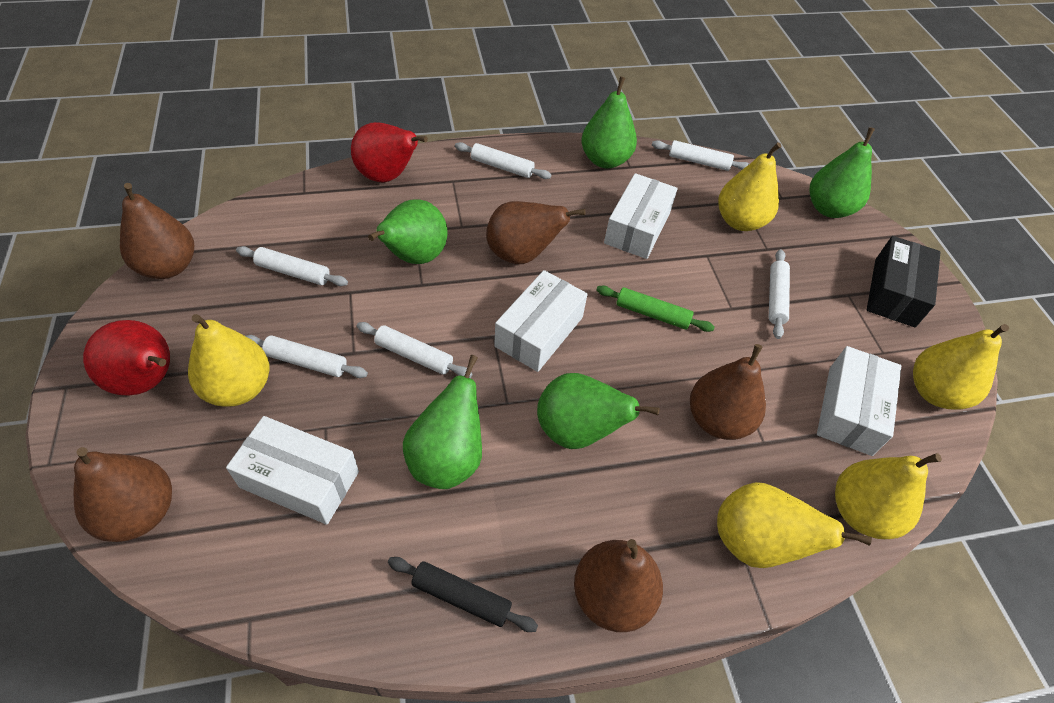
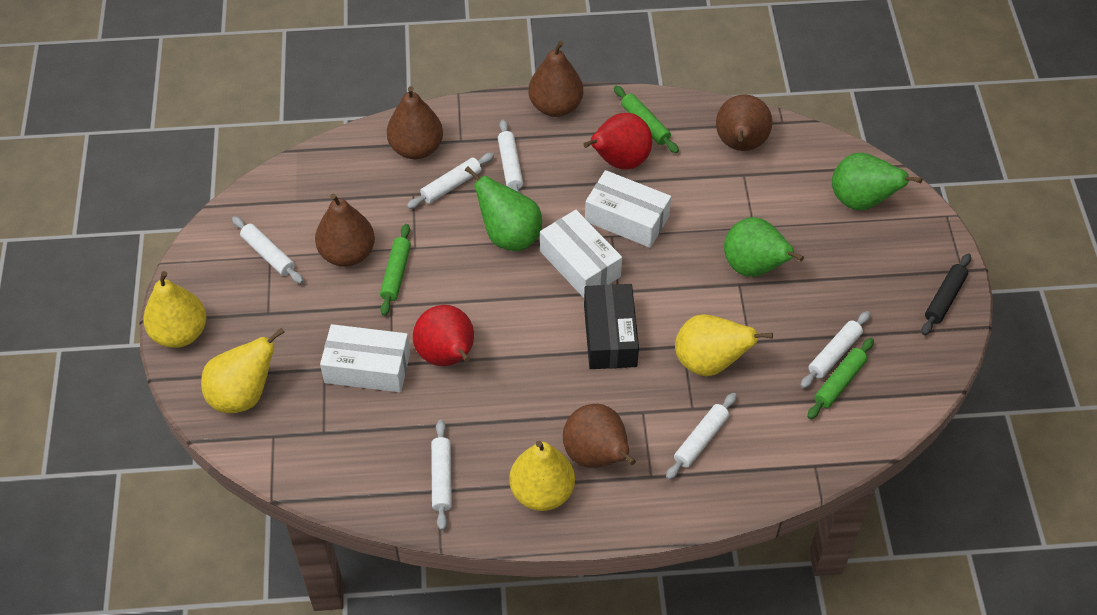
green pear: [368,200,448,264] [403,355,482,489] [537,373,660,449] [581,76,637,168] [809,127,875,218] = 5 -> [465,166,542,251] [724,217,804,277] [832,153,923,211] = 3
green rolling pin: [596,285,715,332] = 1 -> [380,224,411,316] [614,86,679,153] [807,338,874,419] = 3
white box: [226,416,359,525] [494,270,588,372] [604,173,678,259] [817,346,901,456] = 4 -> [320,324,410,392] [540,210,622,298] [585,170,671,248] = 3
yellow pear: [188,314,269,407] [717,482,872,568] [718,142,782,231] [835,453,942,539] [913,324,1009,410] = 5 -> [143,271,206,348] [201,328,285,413] [509,441,575,511] [675,314,773,377] = 4

